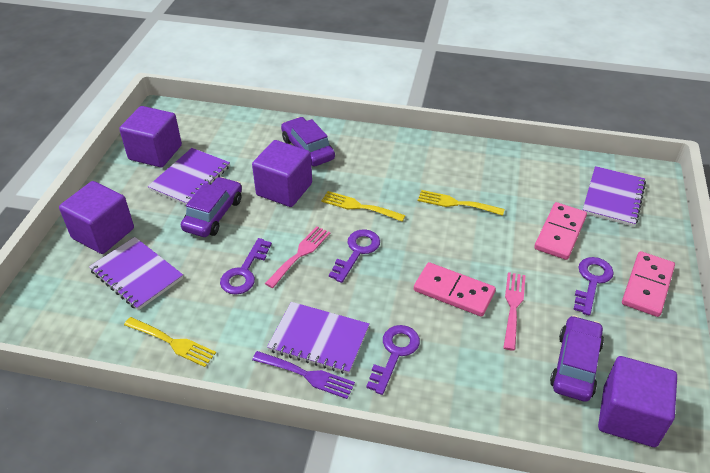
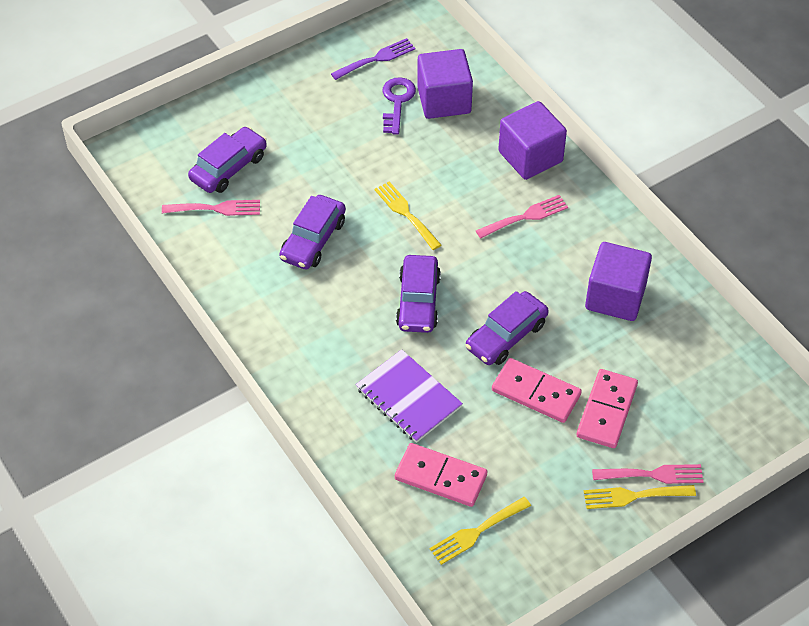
pink fork: [265,226,330,288] [503,272,526,351] = 2 -> [162,200,260,216] [476,195,568,239] [592,464,703,484] = 3
purple car: [181,177,242,237] [281,117,335,166] [550,315,604,402] = 3 -> [188,127,267,193] [279,195,346,270] [396,255,441,333] [465,291,549,365] = 4
purple cube: [59,181,134,254] [119,106,182,167] [252,140,312,207] [598,356,677,447] = 4 -> [417,49,473,119] [498,101,567,180] [585,242,652,321] = 3
purple key: [220,238,272,295] [329,229,380,283] [366,325,420,395] [573,257,614,316] = 4 -> [382,77,416,135] = 1
purple notebook: [89,237,183,310] [148,148,230,205] [267,302,370,374] [583,166,646,227] = 4 -> [356,349,463,443] = 1

